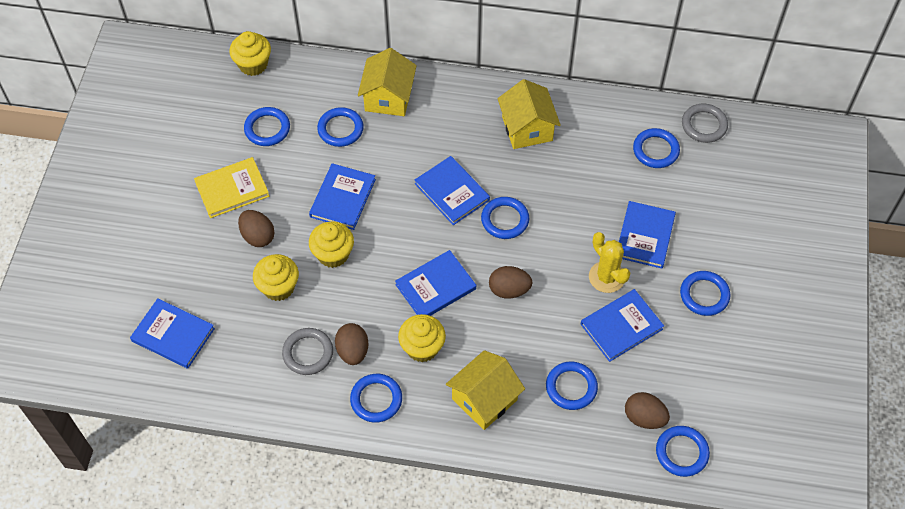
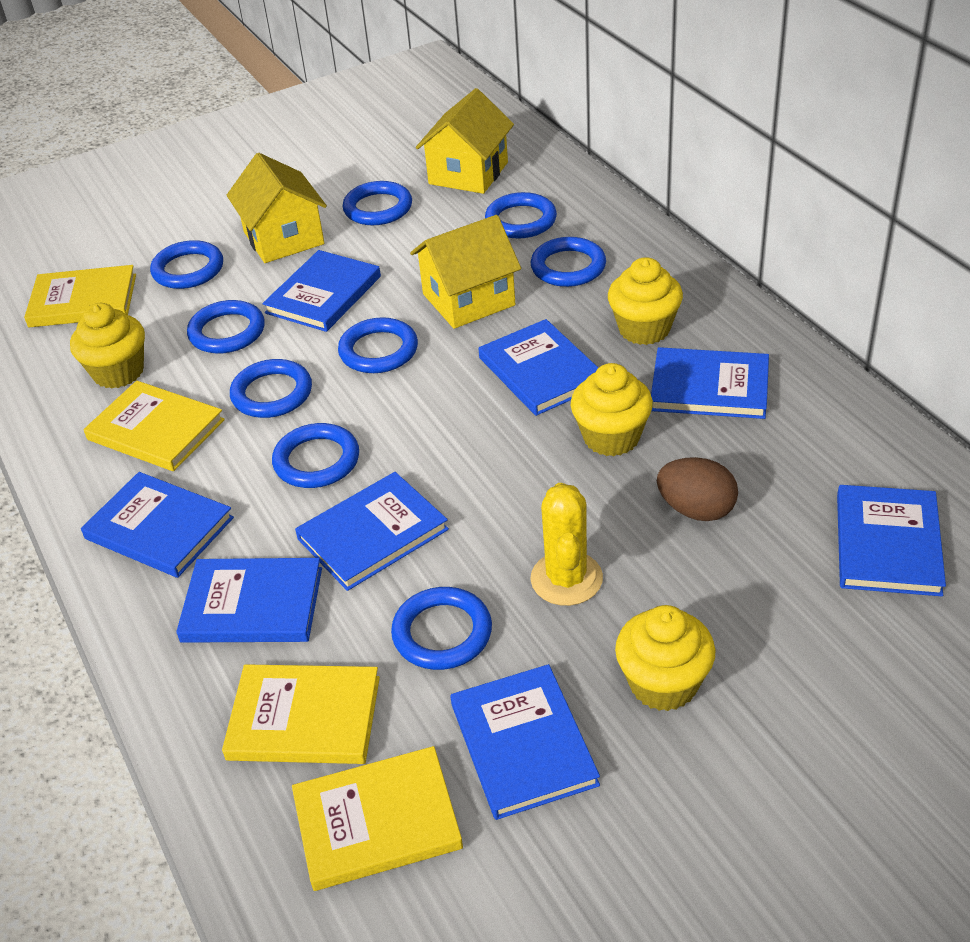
blue book: [130,298,215,369] [309,163,376,230] [395,250,476,316] [415,156,490,225] [581,289,664,362] [619,201,676,269] = 6 -> [81,472,234,578] [176,558,322,643] [263,250,381,332] [295,472,449,591] [451,664,600,820] [479,319,598,416] [651,347,769,419] [837,485,946,596] = 8
blue ring: [244,107,290,146] [317,107,364,147] [350,374,402,423] [481,197,529,239] [546,361,598,410] [633,128,680,168] [656,426,710,477] [680,271,730,316] = 8 -> [150,240,223,289] [187,300,265,354] [230,359,312,418] [272,423,359,488] [338,317,418,373] [343,181,412,225] [391,587,492,670] [485,192,557,239] [531,237,606,287] = 9
brown egg: [238,210,275,247] [335,323,369,365] [489,266,533,299] [625,392,670,429] = 4 -> [657,457,738,521] = 1
grey ring: [282,328,333,375] [682,104,728,143] = 2 -> none = 0
yellow book: [194,157,270,218] = 1 -> [24,265,136,328] [83,381,225,471] [222,664,380,764] [292,746,463,891] = 4

